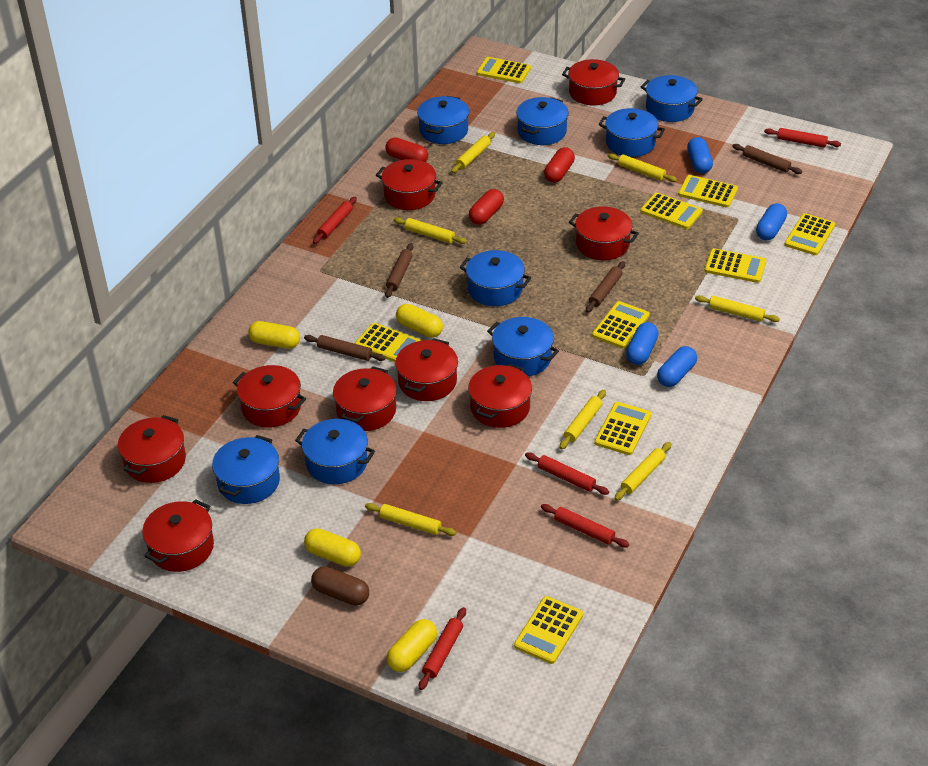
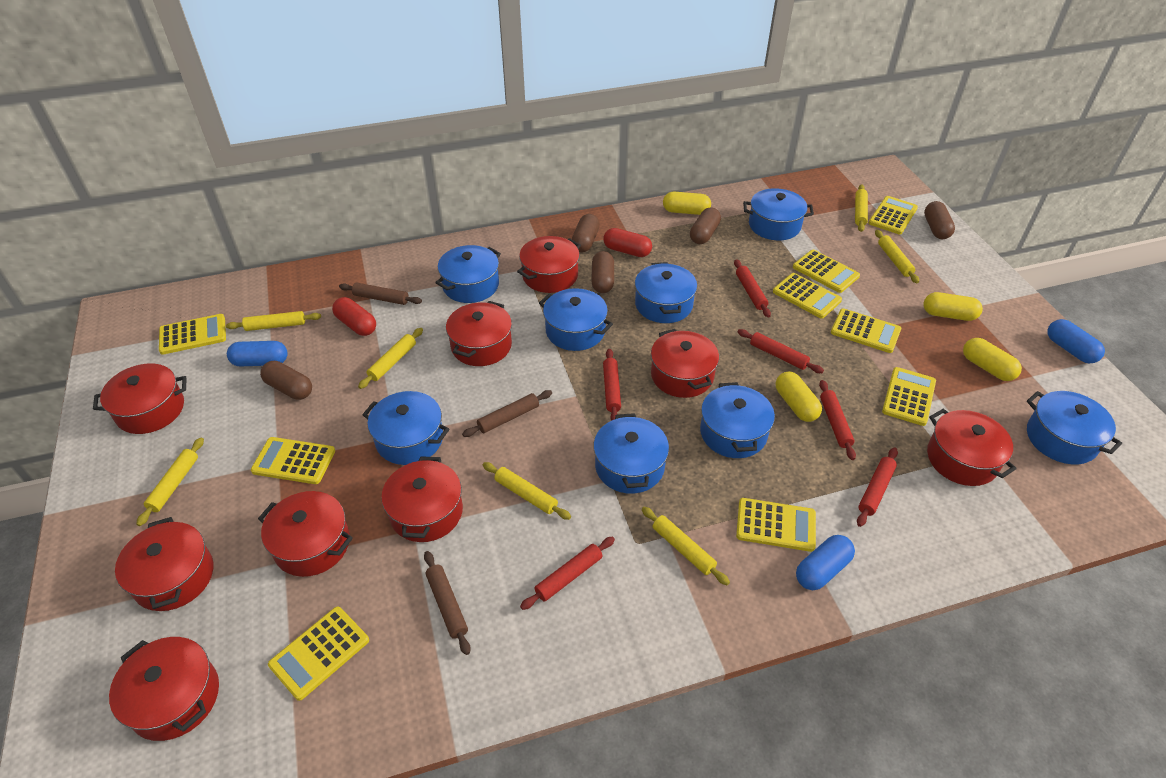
blue capsule: [626,322,659,365] [657,346,697,387] [687,137,713,173] [756,203,787,241] = 4 -> [227,341,288,367] [796,535,855,590] [1047,319,1105,363] = 3
brown capsule: [311,566,369,606] = 1 -> [260,361,312,400] [572,214,600,252] [591,251,614,293] [690,207,721,244] [924,201,955,239] = 5
brown rolling pin: [304,335,386,361] [385,243,413,298] [586,261,625,313] [732,144,802,174] = 4 -> [339,283,422,305] [424,551,471,655] [462,390,552,437] = 3
red capsule: [385,137,428,162] [469,189,504,225] [544,147,575,183] = 3 -> [332,297,376,336] [603,228,652,257] = 2
red rolling pin: [313,197,357,244] [419,607,466,690] [525,452,609,495] [541,504,629,548] [764,128,841,148] = 5 -> [520,537,615,610] [603,349,621,421] [734,259,771,317] [738,329,824,373] [819,380,856,460] [857,448,898,527] = 6

